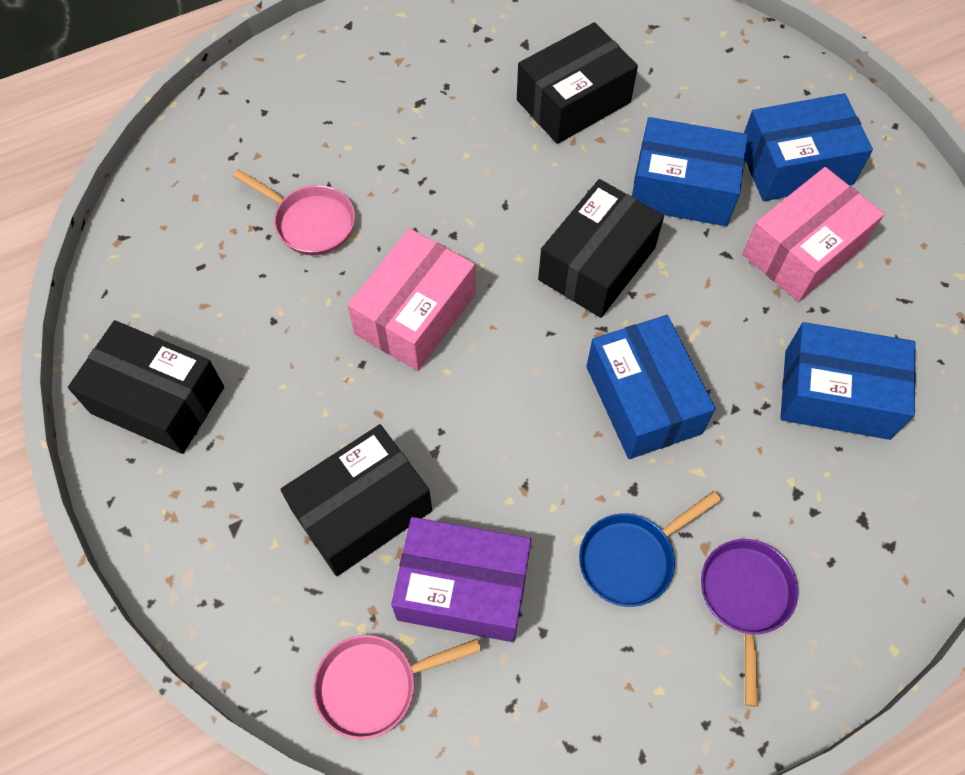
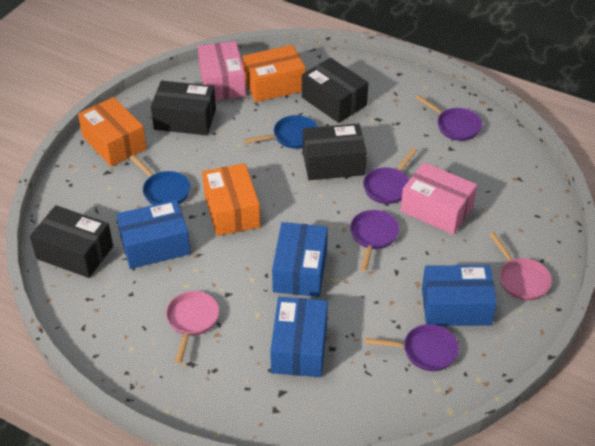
blue pan: [579,491,721,607] = 1 -> [130,155,190,205] [244,115,318,149] = 2
orange box: none = 0 -> [78,97,147,167] [202,163,260,236] [242,45,306,102] = 3
purple box: [391,517,531,642] = 1 -> none = 0
purple pan: [701,539,798,707] = 1 -> [350,210,399,271] [363,148,417,204] [365,324,459,371] [416,95,482,141] = 4

